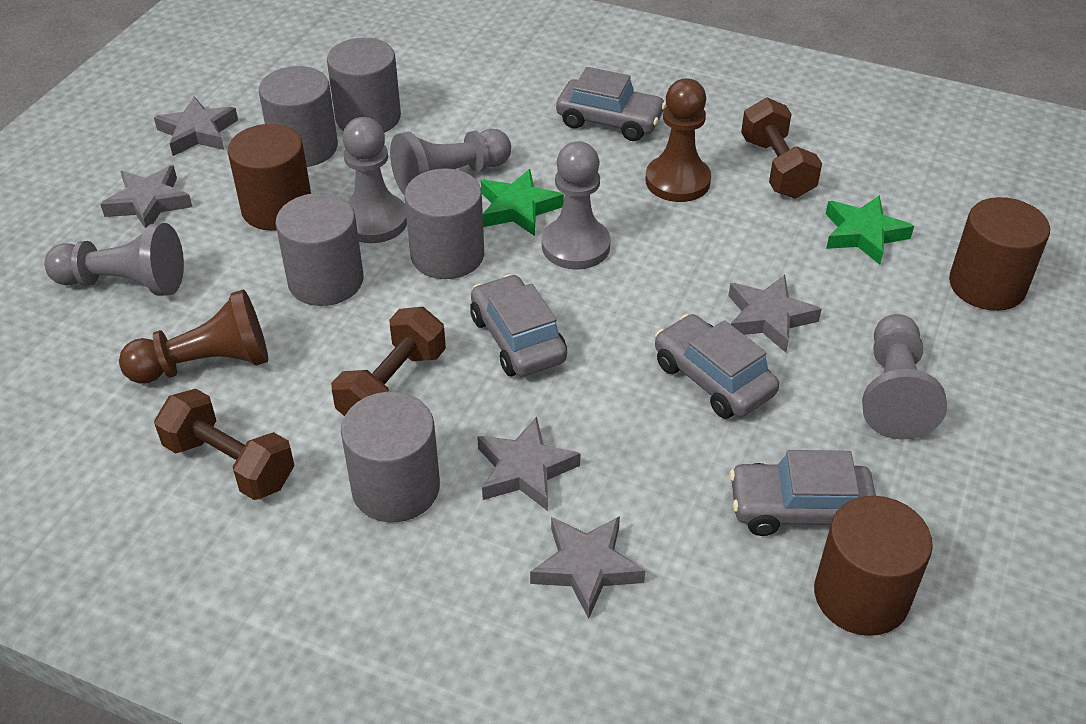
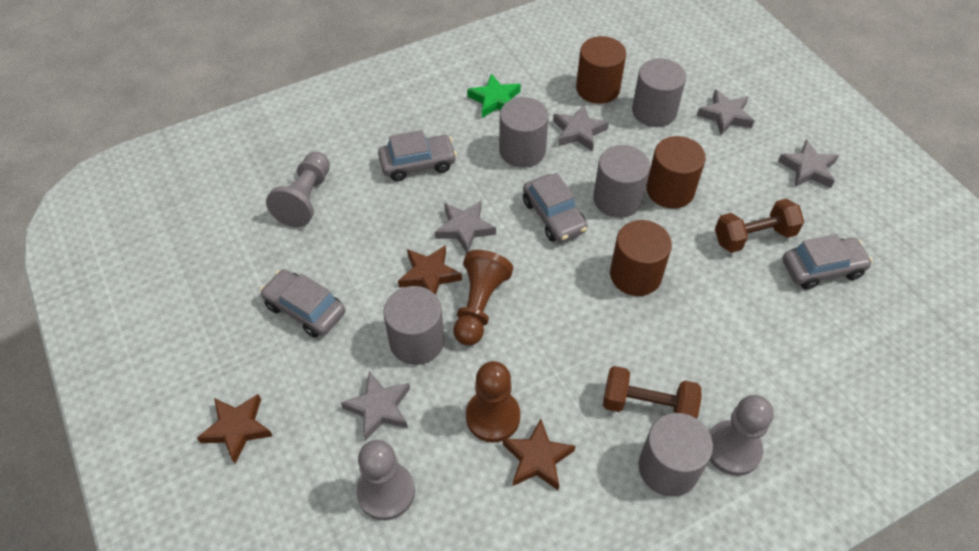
brown dumbbell: [154,389,295,500] [331,307,446,416] [741,98,822,199] = 3 -> [603,366,702,419] [715,199,804,253] = 2
brown star: none = 0 -> [197,394,273,463] [398,245,462,295] [503,419,575,490] = 3
green star: [481,169,564,236] [826,195,914,265] = 2 -> [467,74,521,118] = 1
grey pawn: [45,223,184,296] [342,117,407,243] [390,129,511,196] [542,141,611,270] [862,314,947,440] = 5 -> [266,152,330,227] [356,440,415,521] [709,395,774,476] = 3

